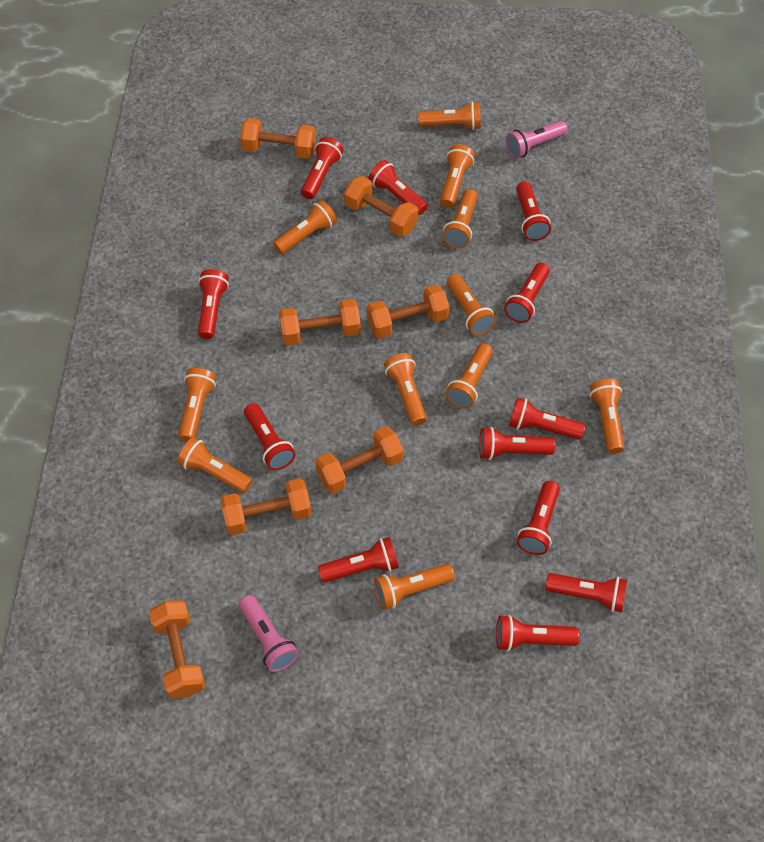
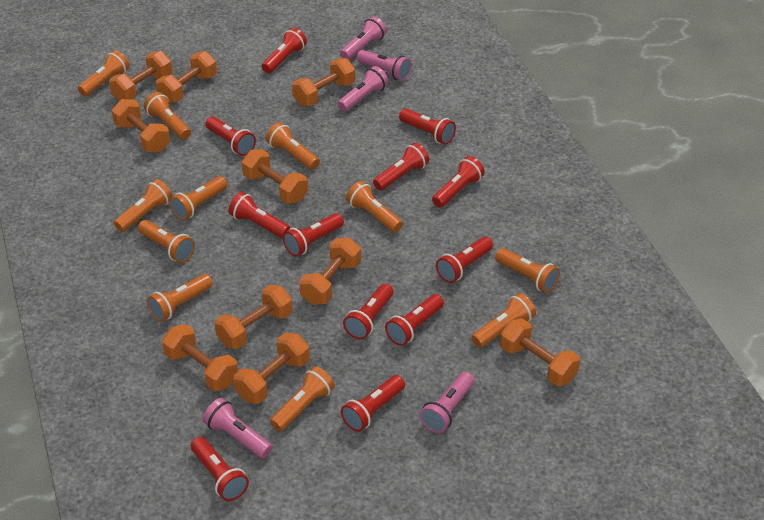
orange dumbbell: [149,600,205,699] [220,479,312,535] [240,118,316,159] [279,299,361,346] [315,426,403,494] [344,176,418,237] [367,285,449,339] = 7 -> [109,51,172,101] [112,99,170,152] [156,51,217,103] [162,324,238,391] [215,285,293,349] [233,333,310,404] [242,149,308,204] [292,58,355,106] [299,237,361,305] [500,318,580,386] = 10
pink flashlight: [239,595,299,672] [505,121,567,159] = 2 -> [203,398,273,459] [338,66,388,112] [340,16,387,60] [357,50,412,81] [420,372,474,433] = 5

